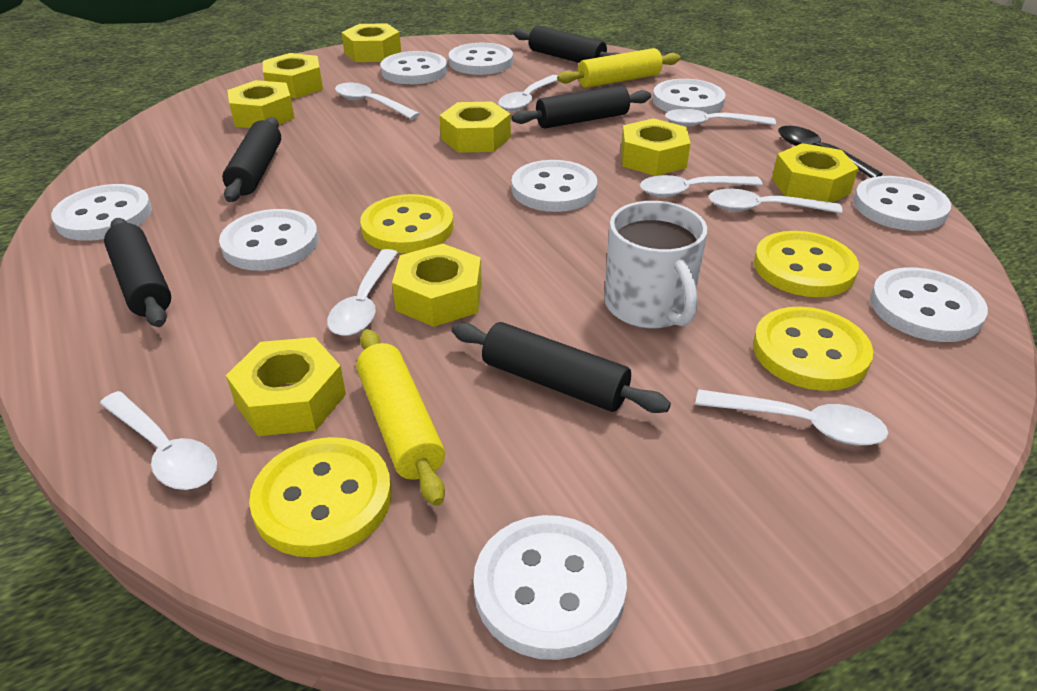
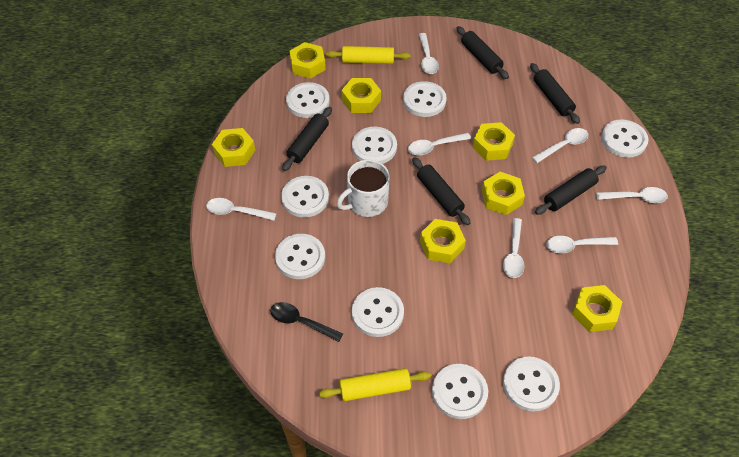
white spoon: [100,391,217,490] [327,249,398,336] [335,83,420,119] [498,75,558,111] [640,175,762,197] [665,109,776,126] [695,389,888,446] [709,189,843,213] = 8 -> [206,198,277,221] [408,133,471,155] [419,33,439,74] [503,218,524,278] [532,128,589,163] [546,236,618,253] [596,187,668,203] = 7
yellow button: [249,437,392,557] [360,194,454,253] [753,307,873,391] [754,231,859,297] = 4 -> none = 0
yellow nut: [226,337,346,436] [227,80,295,128] [263,53,323,98] [342,24,401,62] [392,244,482,327] [439,102,511,153] [621,118,691,176] [772,143,858,203] = 8 -> [212,128,255,167] [290,42,325,79] [342,78,381,113] [420,219,466,263] [473,122,515,161] [482,172,525,215] [572,285,622,332] = 7

